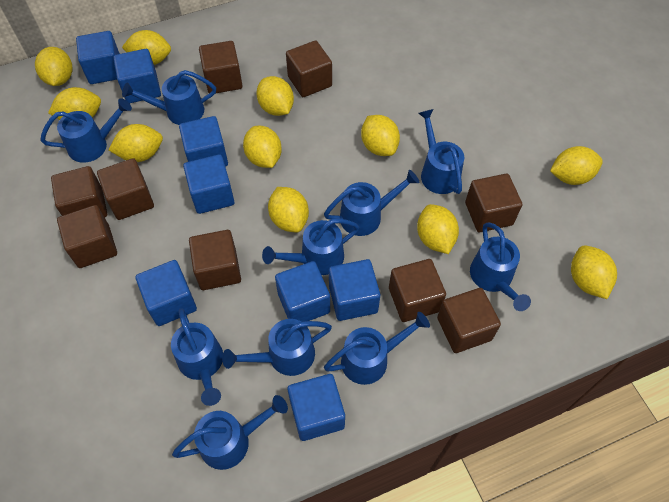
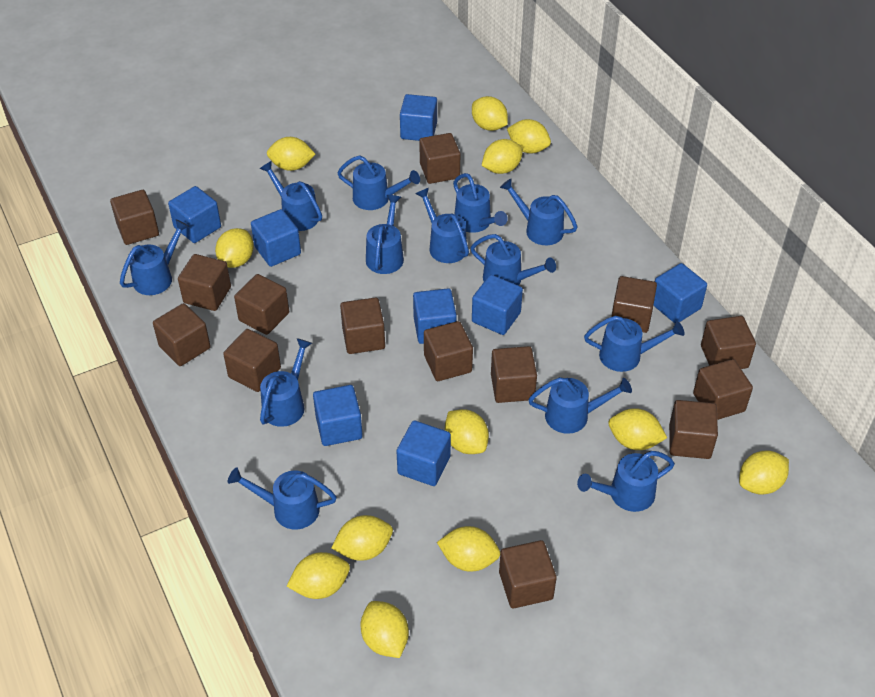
blue watering can: [41,98,132,163] [122,70,216,125] [171,308,223,406] [172,395,288,470] [222,319,332,376] [262,218,359,275] [324,170,419,236] [324,312,430,385] [418,109,464,194] [470,222,531,311] = 10 -> [120,219,189,295] [228,467,337,529] [260,161,322,231] [260,338,312,427] [337,155,420,210] [366,195,404,274] [416,188,469,263] [453,173,508,233] [470,234,556,285] [500,179,578,245] [528,377,632,434] [577,451,675,512] [584,316,685,372] = 13
brown cube: [51,166,107,217] [57,205,117,268] [97,158,154,220] [189,230,241,290] [199,41,242,93] [286,40,332,97] [389,259,446,322] [437,288,501,353] [465,174,522,232] = 9 -> [110,190,159,245] [153,303,210,366] [178,254,231,311] [223,329,281,392] [234,274,289,335] [340,297,385,354] [419,133,460,184] [424,321,473,381] [491,346,537,403] [499,540,557,608] [611,276,657,333] [669,400,718,459] [693,359,753,420] [701,316,756,369] = 14
yellow lemon: [35,47,73,86] [48,87,101,120] [109,124,163,162] [122,30,171,65] [243,126,282,168] [256,76,294,116] [268,187,309,232] [361,115,400,156] [417,204,459,254] [550,146,603,185] [571,245,617,299] = 11 -> [215,228,254,268] [267,137,315,171] [286,552,350,599] [332,515,393,561] [360,601,409,658] [437,526,500,572] [445,409,489,454] [472,96,508,131] [482,139,523,174] [507,119,551,153] [608,408,667,450] [739,450,789,495] = 12

